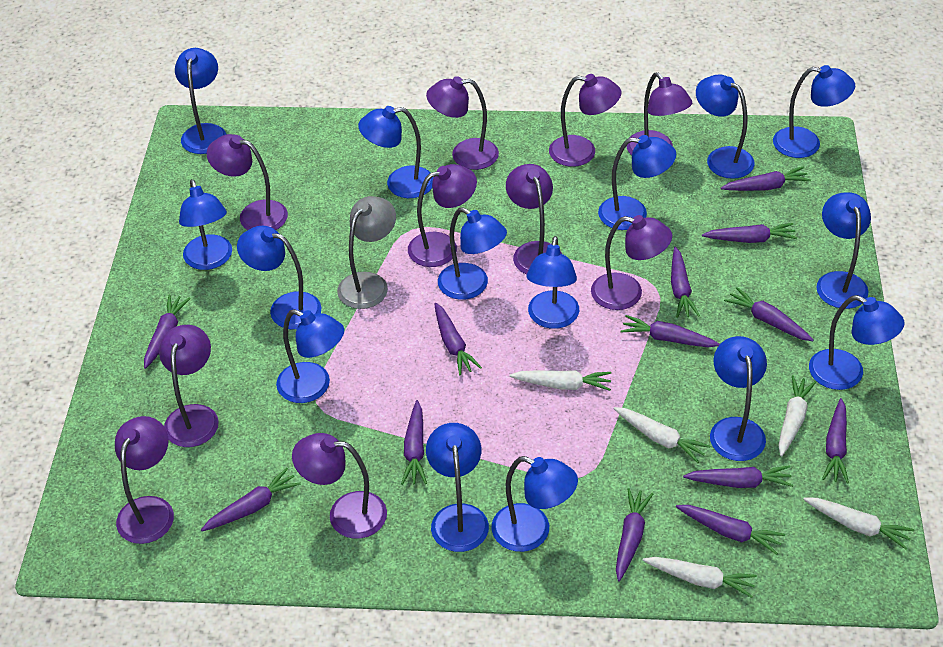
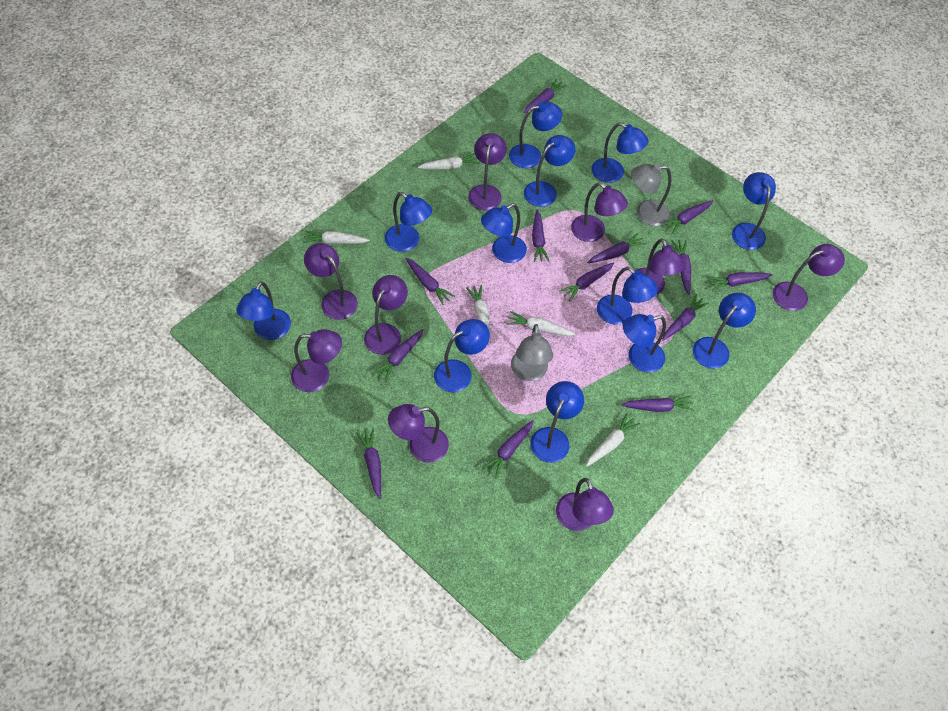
blue lamp: [175,48,226,154] [179,179,232,270] [237,226,321,329] [276,309,344,403] [358,106,434,198] [426,423,489,552] [438,207,507,300] [491,456,578,552] [526,236,579,329] [598,135,676,230] [696,75,755,179] [710,336,767,461] [773,65,855,158] [809,295,904,390] [816,192,871,309] = 15 -> [236,281,291,340] [385,192,432,252] [434,319,490,392] [481,204,527,263] [509,101,562,168] [524,135,575,207] [530,381,584,463] [591,123,648,183] [597,267,658,325] [622,314,666,372] [693,293,756,368] [732,172,776,250] = 12
grey lamp: [337,196,396,309] = 1 -> [511,324,553,381] [631,164,671,226] = 2
purple lamp: [115,416,174,544] [159,325,219,447] [207,134,288,230] [292,433,387,539] [408,164,477,267] [426,76,499,170] [506,164,562,275] [549,74,621,167] [591,215,672,310] [626,72,692,155] = 10 -> [291,329,342,392] [304,243,358,320] [364,275,408,355] [388,404,449,463] [468,133,507,211] [556,478,614,531] [571,183,628,242] [637,238,684,296] [773,244,845,311] = 9

